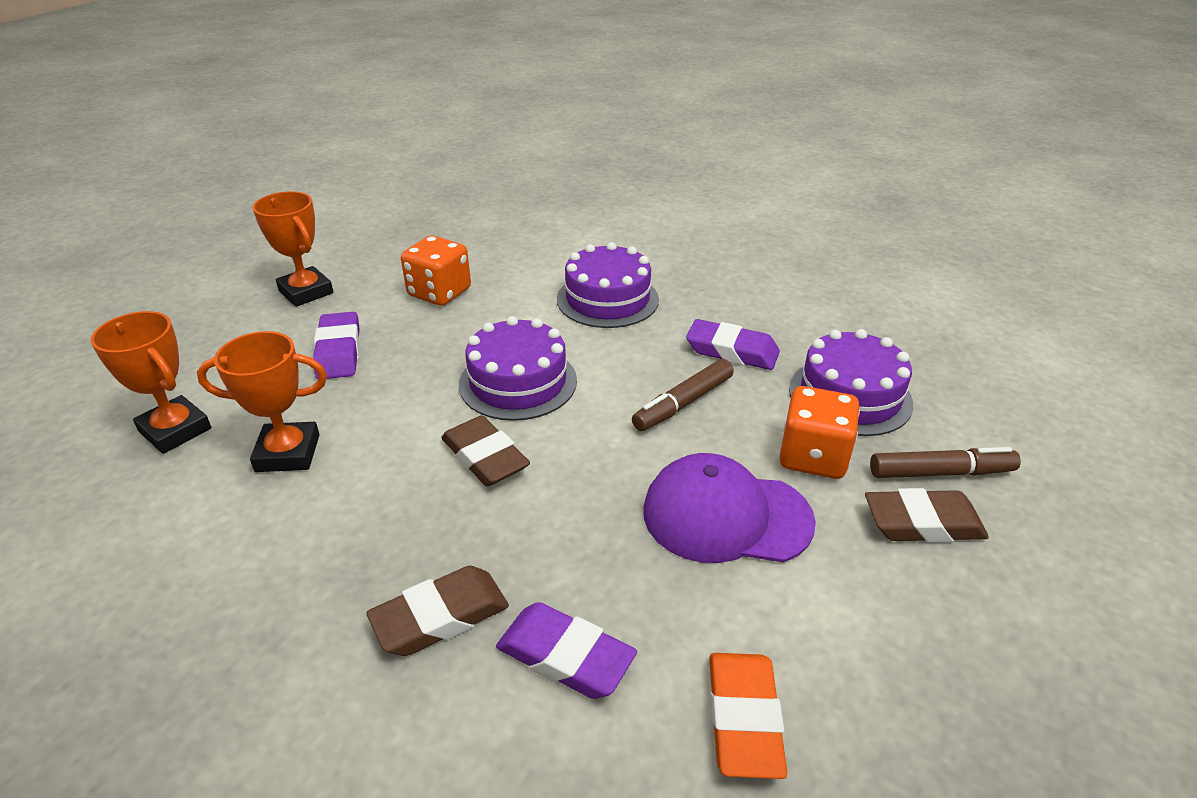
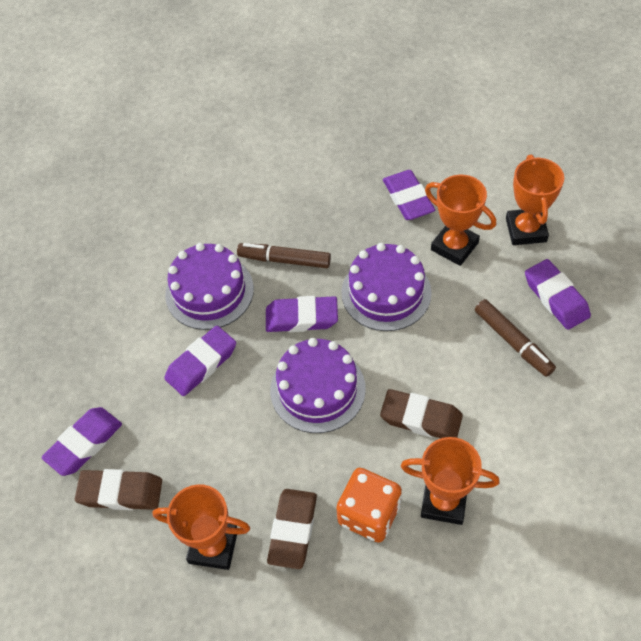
orange dice: [401,236,471,306] [779,386,860,479] = 2 -> [336,468,402,543] = 1
orange eraser: [709,653,787,779] = 1 -> none = 0
orange trophy: [91,311,211,454] [197,331,327,472] [253,191,334,307] = 3 -> [152,484,250,570] [401,437,500,525] [425,175,496,266] [506,155,564,245] = 4
purple cap: [643,453,816,563] = 1 -> none = 0
purple eraser: [313,312,360,379] [496,602,637,699] [686,319,780,370] = 3 -> [42,407,122,476] [164,326,236,396] [266,296,338,332] [383,170,435,220] [525,259,591,330] = 5

